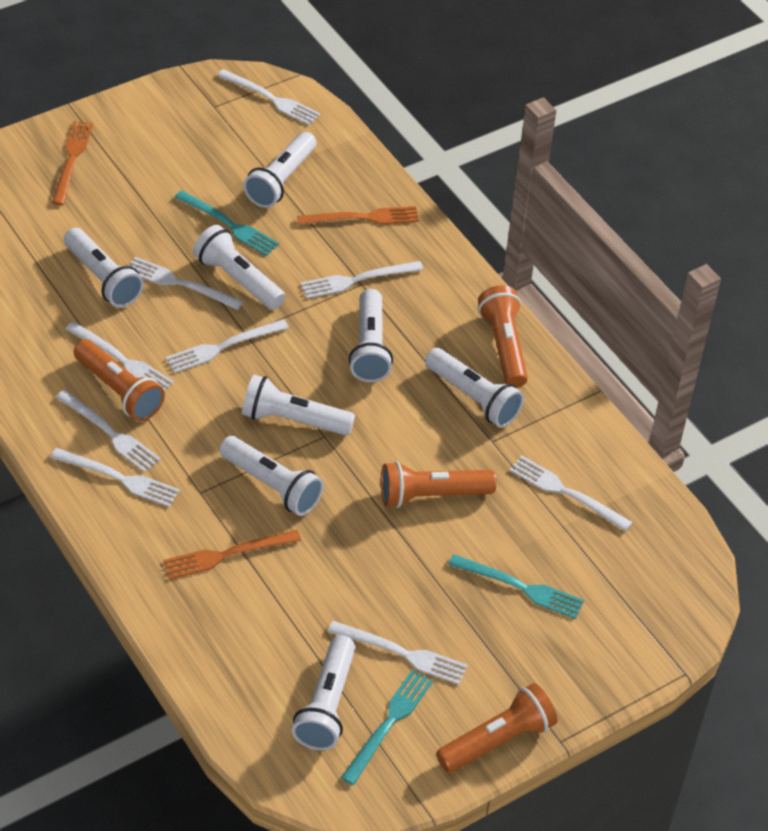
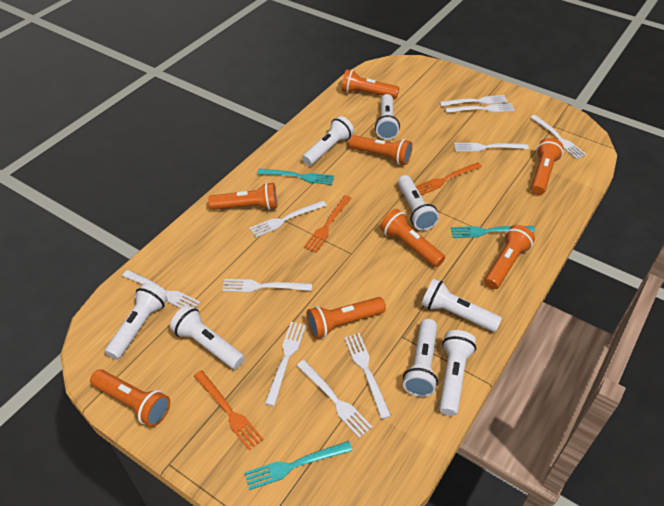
orange flashlight: [74,339,165,421] [381,461,496,508] [436,683,557,773] [478,285,528,388] = 4 -> [90,369,170,427] [208,182,277,210] [307,297,386,339] [341,69,399,98] [349,135,412,165] [380,209,445,267] [484,225,535,290] [531,138,563,195] = 8
white fork: [50,448,180,507] [56,390,161,473] [66,321,174,391] [128,257,243,310] [166,319,289,373] [217,69,320,125] [300,261,423,299] [328,621,467,685] [509,456,633,531] = 9 -> [122,270,200,309] [222,279,312,292] [250,201,327,238] [265,322,306,406] [297,360,372,438] [344,333,391,419] [440,95,508,106] [445,103,515,113] [454,143,529,152] [530,115,587,159] = 10

